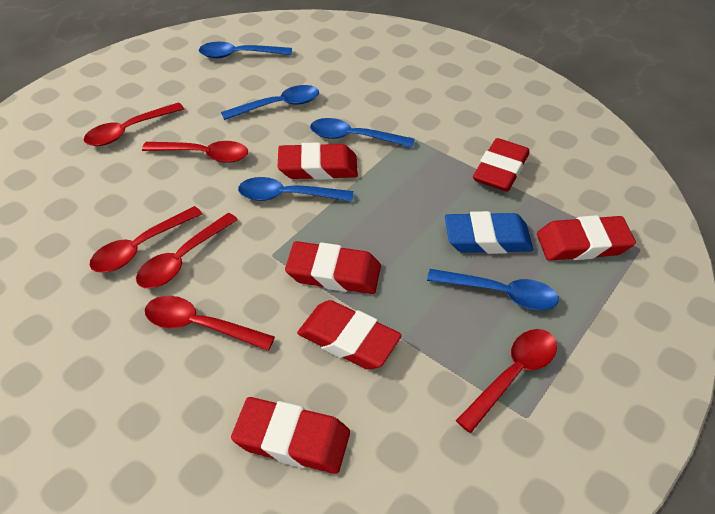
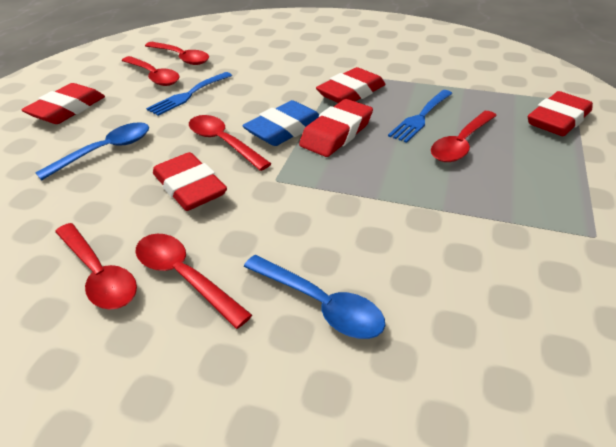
blue fork: none = 0 -> [146,72,232,116] [388,90,453,143] = 2
blue spoon: [199,42,292,58] [221,85,319,120] [238,177,353,202] [310,118,415,148] [427,269,559,310] = 5 -> [35,122,149,180] [244,255,385,339] = 2
red eraser: [231,397,350,474] [278,143,358,180] [285,241,381,294] [297,300,402,370] [473,138,530,192] [537,215,636,261] = 6 -> [21,83,105,124] [153,152,227,211] [299,99,373,157] [316,67,385,103] [528,91,593,136] = 5

